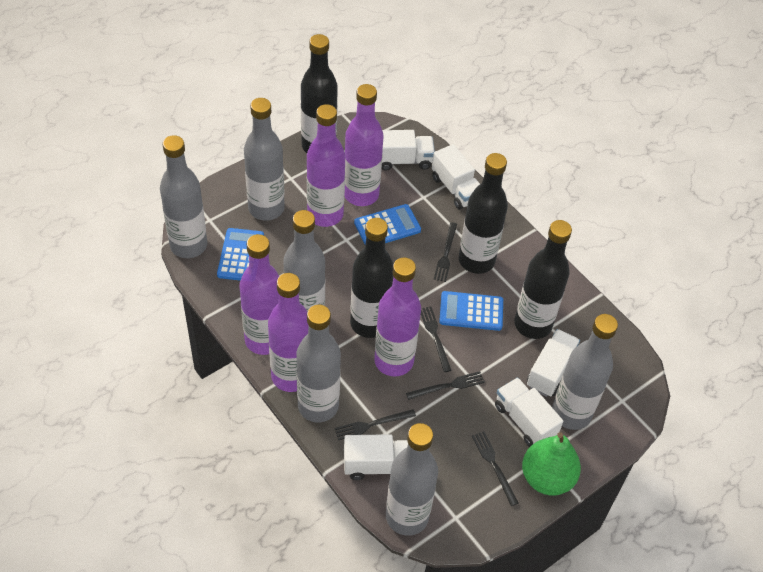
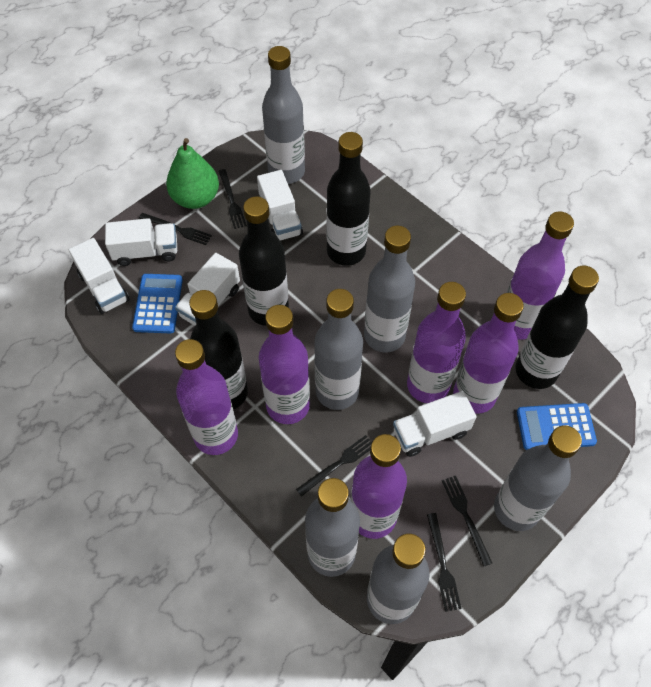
blue calculator: [217,228,264,281] [354,204,421,244] [439,291,503,331] = 3 -> [132,274,183,333] [517,403,597,450] = 2
purple bottle: [239,234,279,355] [268,273,309,392] [307,104,345,227] [345,84,384,206] [374,257,421,376] = 5 -> [175,339,238,455] [258,305,310,424] [351,434,407,539] [407,282,466,403] [453,293,524,414] [507,211,574,340] = 6

